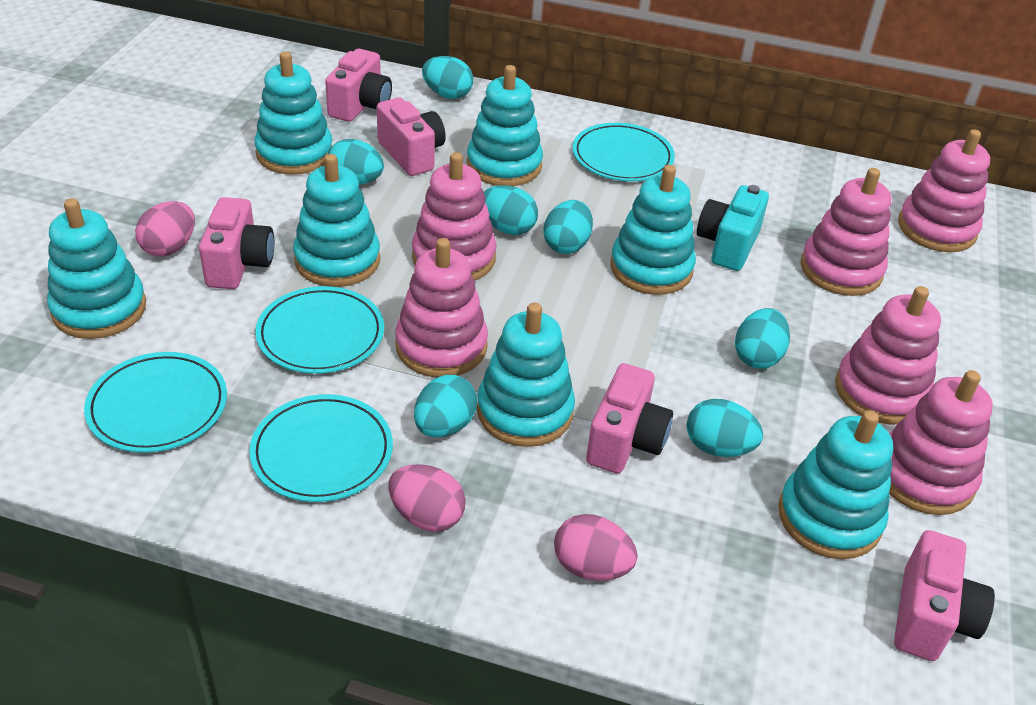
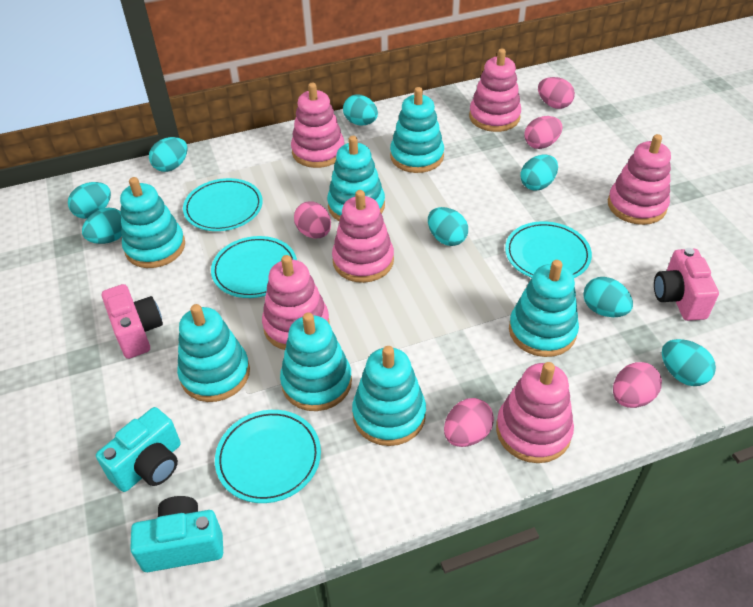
pink camera: [199,197,274,289] [325,49,392,122] [377,98,446,176] [586,363,673,473] [894,530,995,661] = 5 -> [102,284,163,359] [654,248,719,321] = 2
pink egg: [135,201,195,257] [388,464,466,532] [554,514,638,581] = 3 -> [294,202,331,238] [444,398,494,447] [524,116,563,149] [538,77,575,109] [613,362,662,408] = 5
turquoise camera: [697,185,769,271] = 1 -> [96,407,181,492] [130,496,223,572] = 2
turquoise egg: [328,139,384,185] [414,375,477,437] [422,56,473,99] [484,185,538,235] [543,200,593,254] [687,399,763,457] [735,308,790,369] = 7 -> [68,182,111,219] [82,208,122,244] [149,137,188,172] [343,95,378,125] [428,207,468,246] [520,155,558,191] [583,277,633,317] [662,339,716,386] = 8

